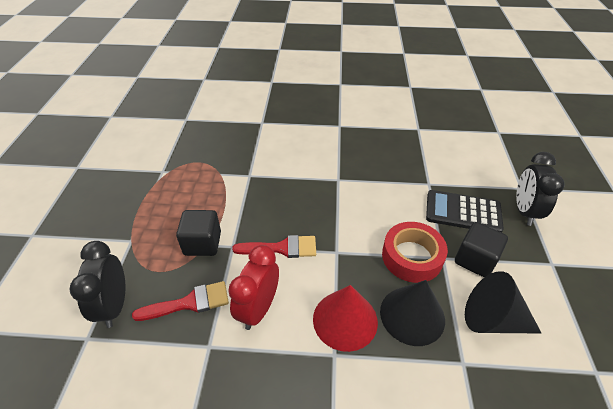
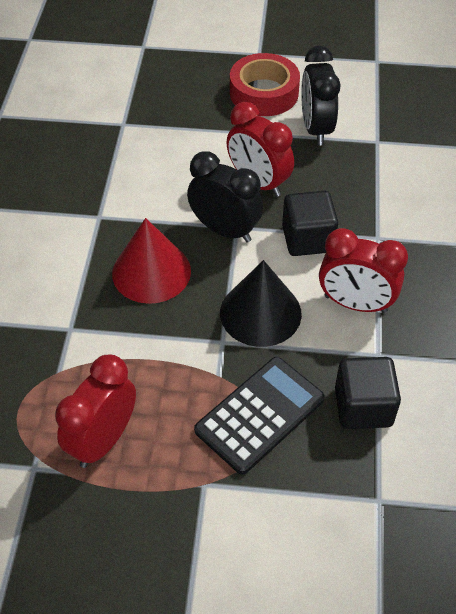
black cone: [380,280,445,346] [465,271,541,333] = 2 -> [220,260,302,347] = 1
red brush: [132,281,229,321] [232,235,316,258] = 2 -> none = 0
red clock: [228,245,279,330] = 1 -> [55,355,136,468] [226,102,294,197] [319,228,408,313] = 3

